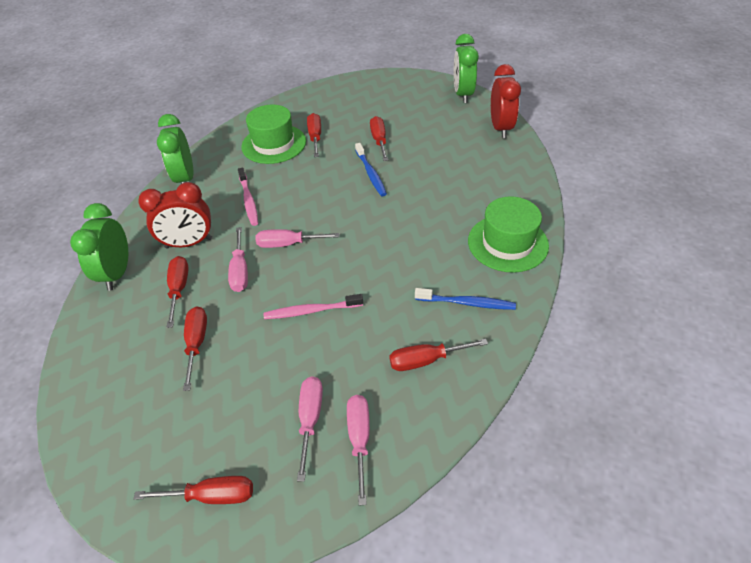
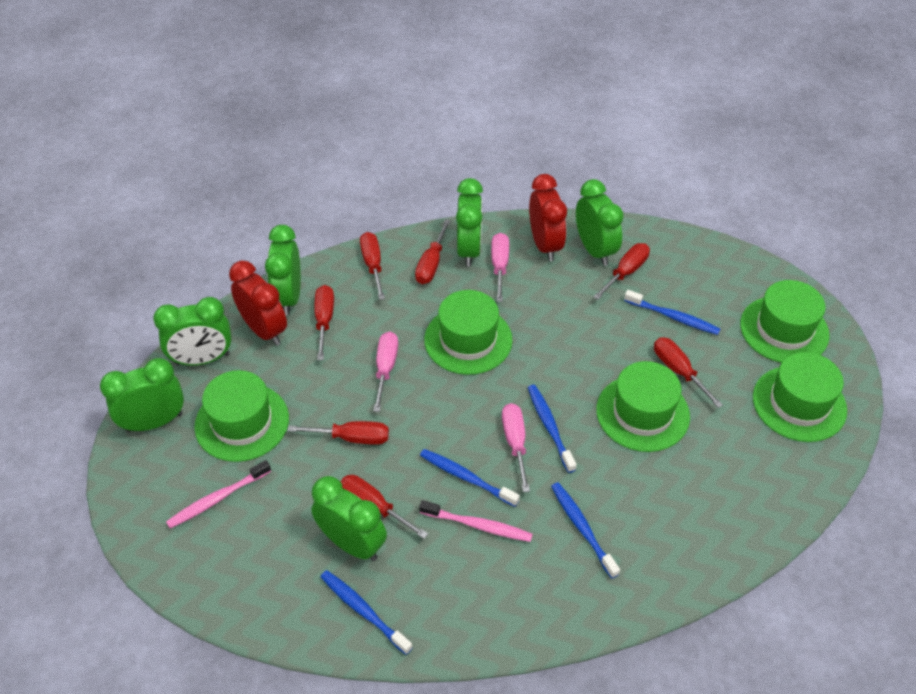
blue toothbrush: [355,143,387,196] [415,288,516,310] = 2 -> [320,570,413,655] [420,449,520,507] [528,385,577,473] [551,482,620,579] [624,290,720,335] = 5
green clock: [70,203,128,291] [157,114,193,184] [454,34,479,103] = 3 -> [100,358,184,432] [153,297,232,366] [265,225,301,316] [311,476,387,561] [456,178,483,267] [576,179,624,266] = 6
green hat: [241,105,306,164] [468,197,549,273] = 2 -> [194,370,289,462] [424,290,513,375] [596,361,690,452] [740,280,830,363] [753,352,847,442] = 5
pink screwdriver: [228,227,248,292] [256,229,339,248] [297,376,323,482] [347,395,370,506] = 4 -> [373,332,398,412] [491,233,509,302] [502,403,530,492] = 3
red screwdriver: [134,476,253,504] [166,256,189,328] [183,306,207,391] [307,113,321,157] [370,116,388,161] [389,339,488,371] = 6 -> [288,421,389,445] [315,285,334,360] [341,475,428,539] [360,232,385,300] [415,219,451,284] [593,243,650,300] [654,337,723,408] = 7

